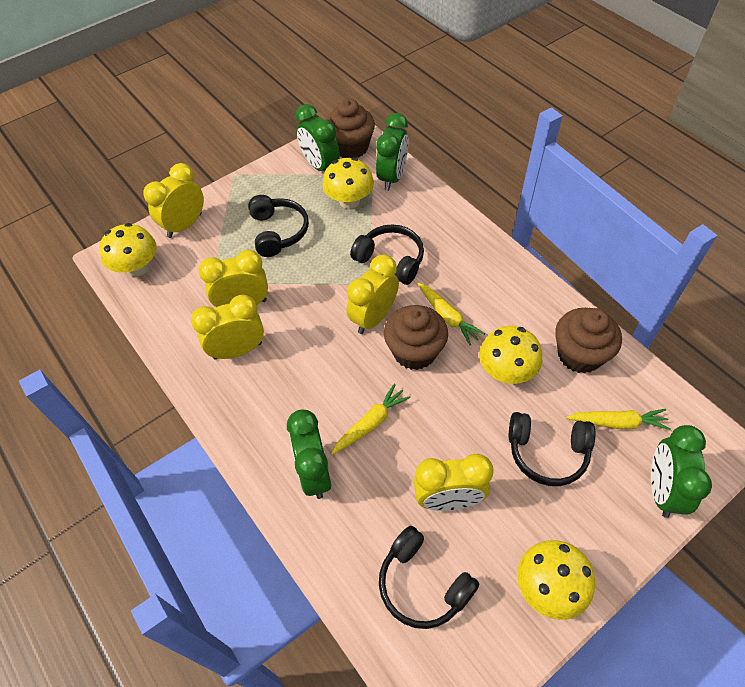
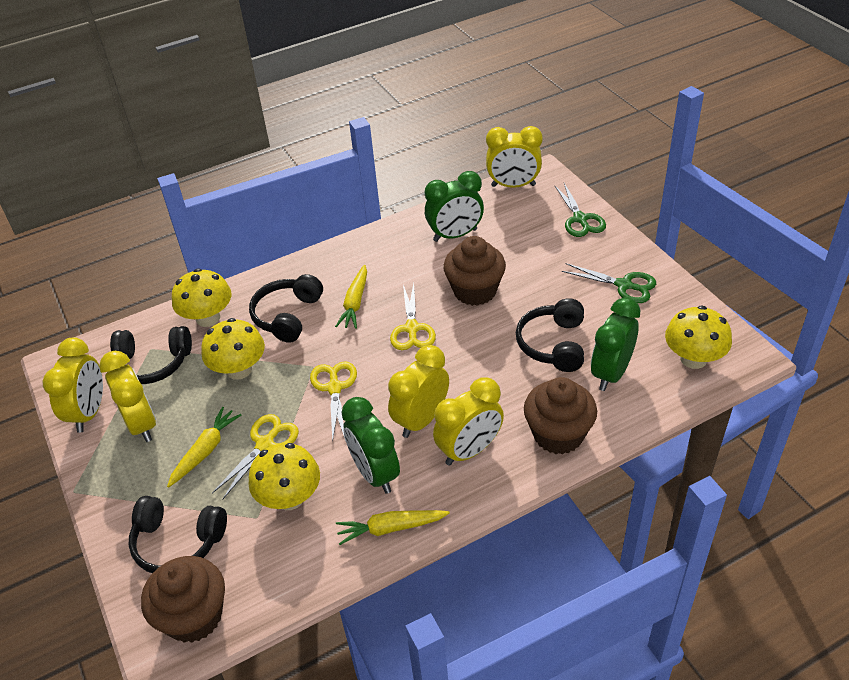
green clock: [287,410,331,499] [295,104,340,171] [376,113,408,191] [651,425,712,518] = 4 -> [341,397,400,494] [425,171,484,242] [591,297,641,391] = 3
green scissors: none = 0 -> [554,183,606,237] [562,263,656,303] = 2
yellow scissors: none = 0 -> [212,414,299,500] [310,361,357,442] [390,283,436,350] = 3

